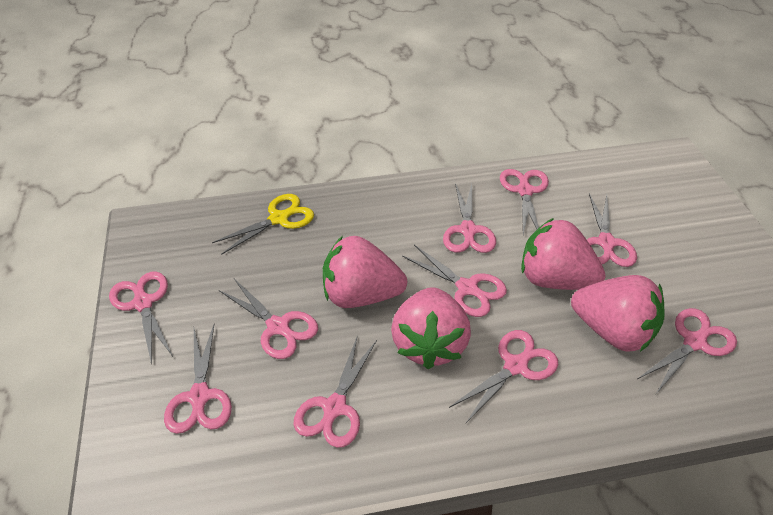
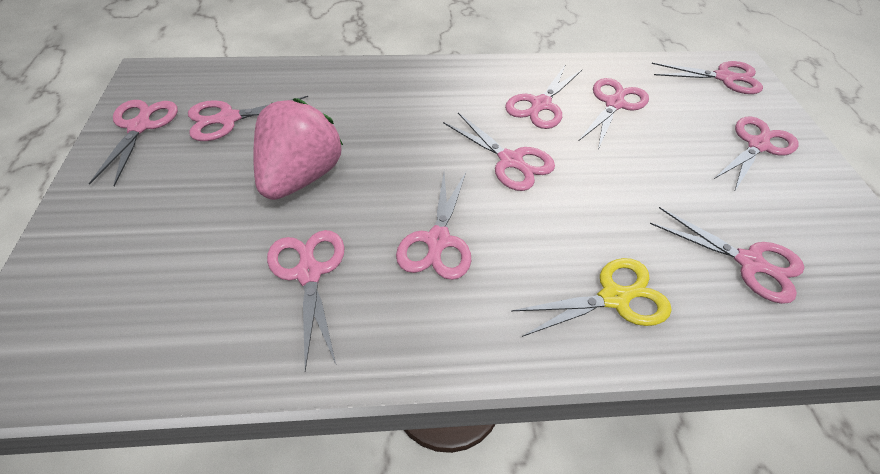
pink strawberry: [323,236,407,308] [391,287,471,369] [521,218,606,290] [571,275,664,352] = 4 -> [253,98,343,200] = 1

